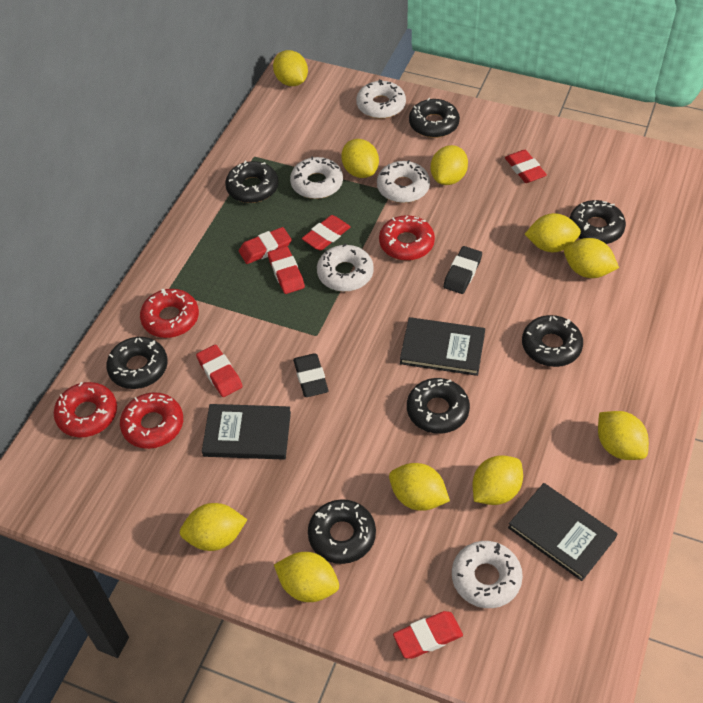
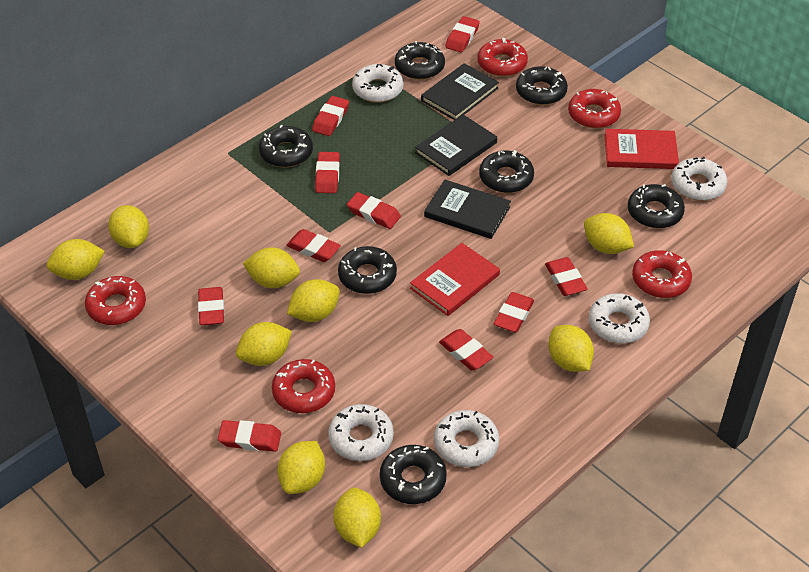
black eraser: [293,353,329,397] [443,246,482,294] = 2 -> none = 0
red book: none = 0 -> [410,243,500,316] [605,129,679,169] = 2
red donut: [54,382,117,437] [120,392,183,449] [140,289,199,338] [379,215,435,261] = 4 -> [85,276,146,325] [272,359,335,413] [477,38,528,77] [568,89,621,128] [632,250,692,298] = 5
red eraser: [196,345,243,397] [239,227,291,264] [268,246,305,294] [302,215,351,250] [393,611,463,659] [505,150,547,183] = 6 -> [198,287,224,325] [218,420,281,452] [286,229,341,262] [312,96,349,136] [315,152,340,193] [347,192,401,229] [439,329,493,370] [445,16,480,52] [494,292,534,333] [545,257,587,296] = 10
yellow lemon: [180,503,247,551] [273,50,308,86] [274,552,339,602] [341,139,379,178] [389,463,450,511] [430,145,468,185] [473,455,523,505] [525,213,581,252] [564,238,619,278] [598,411,649,460] = 10 -> [47,239,105,280] [108,205,149,248] [236,322,292,366] [243,247,300,288] [277,441,325,494] [287,279,340,322] [333,488,381,548] [548,325,594,372] [584,213,634,254] = 9

